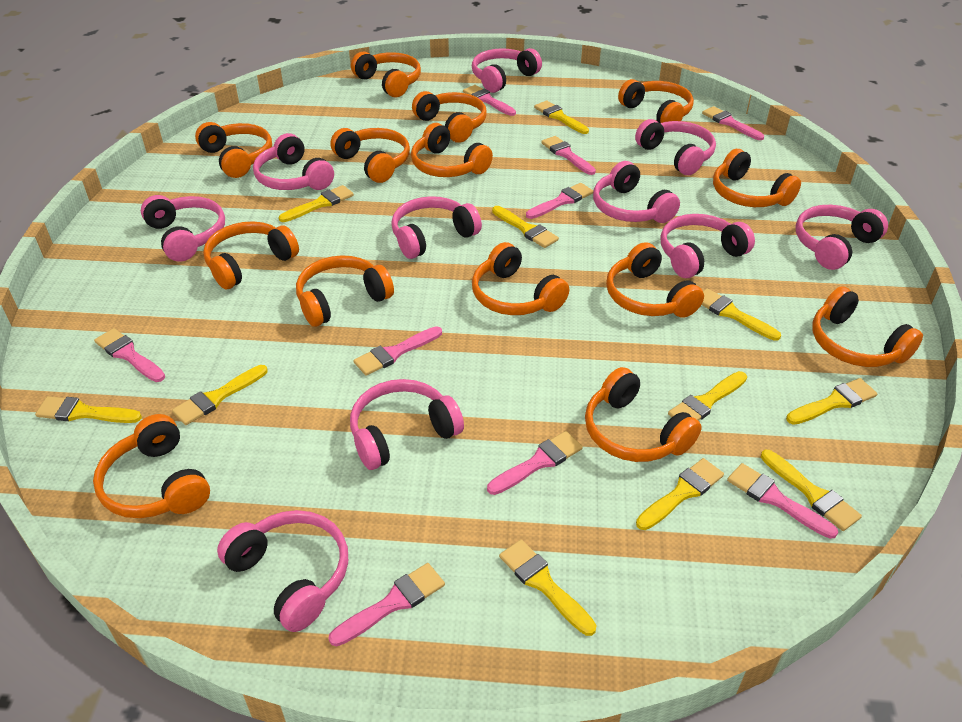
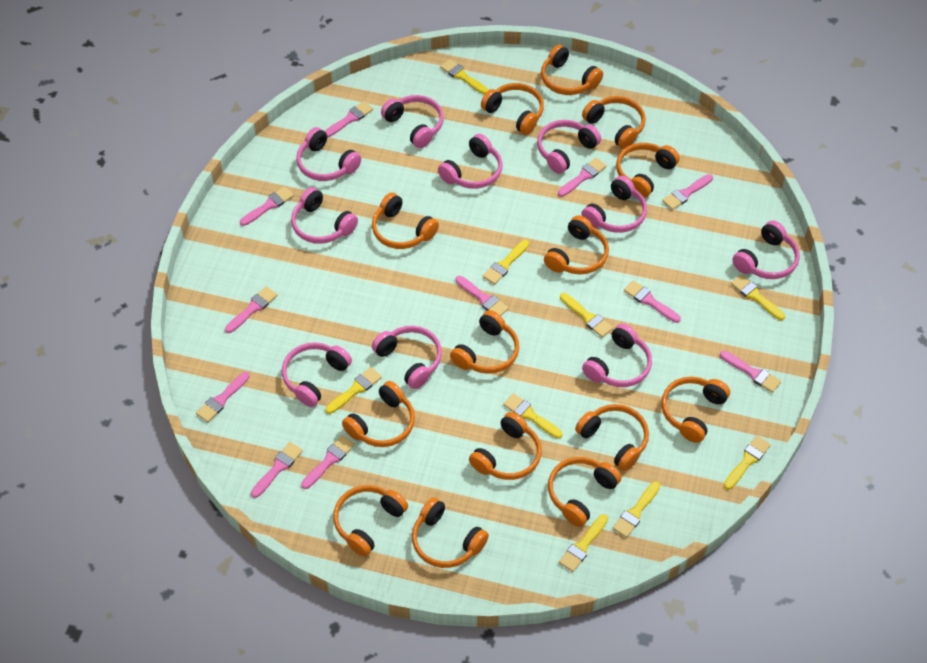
pink brush: [94,328,165,382] [328,563,445,646] [354,326,442,376] [463,85,516,116] [487,431,583,495] [526,183,593,219] [541,136,596,175] [702,106,764,140] [727,463,838,539] = 9 -> [196,372,250,422] [225,286,277,333] [240,186,294,226] [251,442,303,498] [301,435,355,489] [325,101,373,138] [456,276,509,316] [558,158,607,197] [624,280,681,323] [662,174,713,210] [720,351,781,393] = 11
yellow brush: [35,396,142,423] [172,365,268,425] [279,185,354,222] [492,206,559,248] [499,540,596,636] [534,100,589,134] [636,458,724,530] [668,371,747,421] [702,288,781,341] [761,450,862,531] [786,378,877,425] = 11 -> [325,367,382,414] [440,59,488,94] [483,240,529,285] [503,393,562,439] [559,514,608,572] [560,293,613,337] [612,481,660,538] [724,436,771,490] [731,275,785,320] = 9

